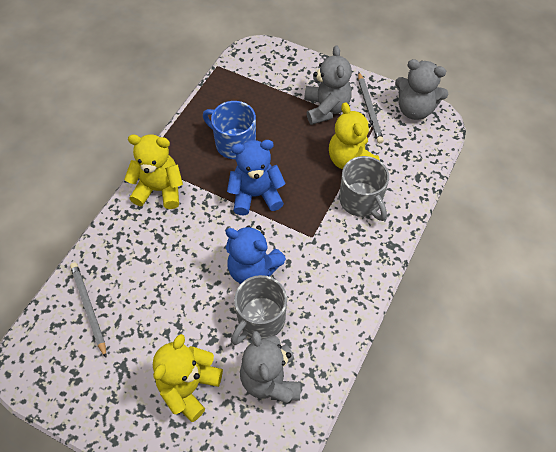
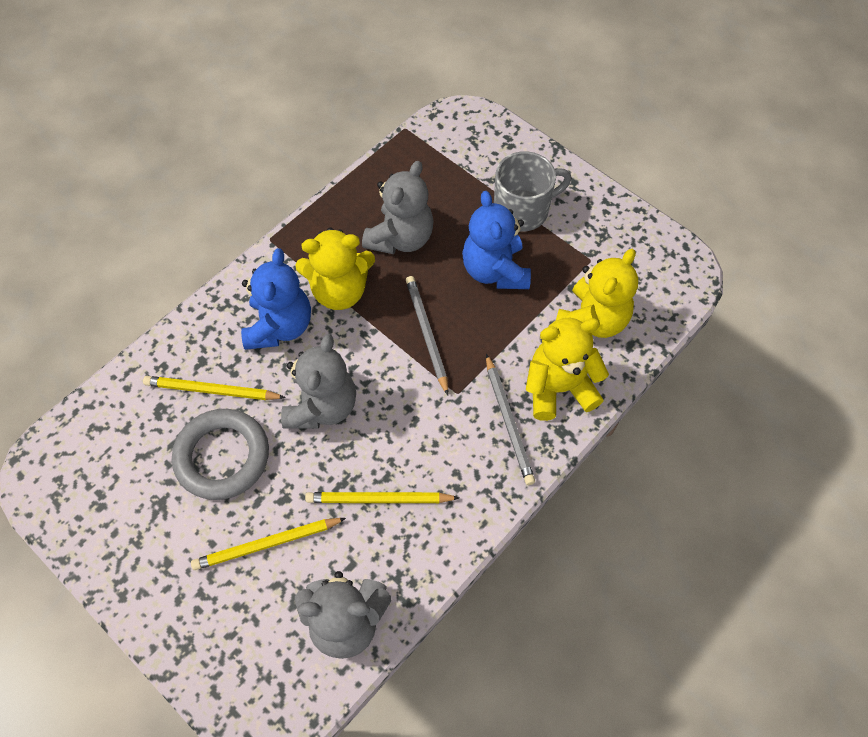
blue mug: [203,101,256,159] = 1 -> none = 0
grey mug: [231,275,287,345] [339,156,389,221] = 2 -> [494,151,571,232] = 1
grey ring: none = 0 -> [172,409,269,500] = 1
yellow pencil: none = 0 -> [143,376,286,400] [191,518,346,570] [305,492,459,503] = 3

